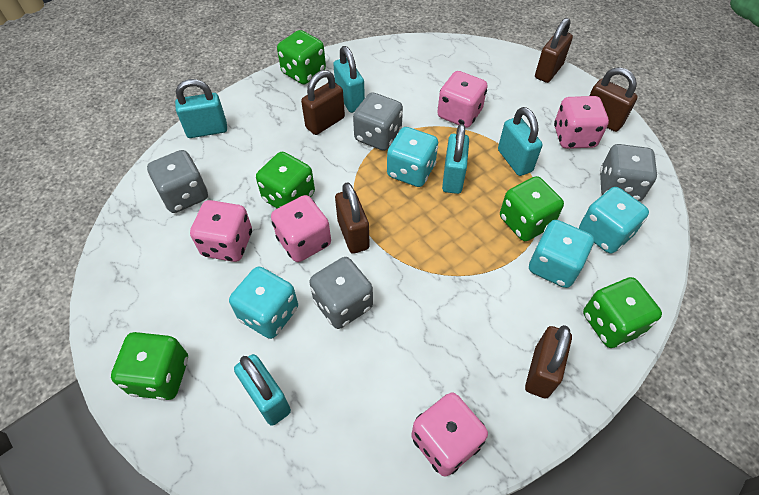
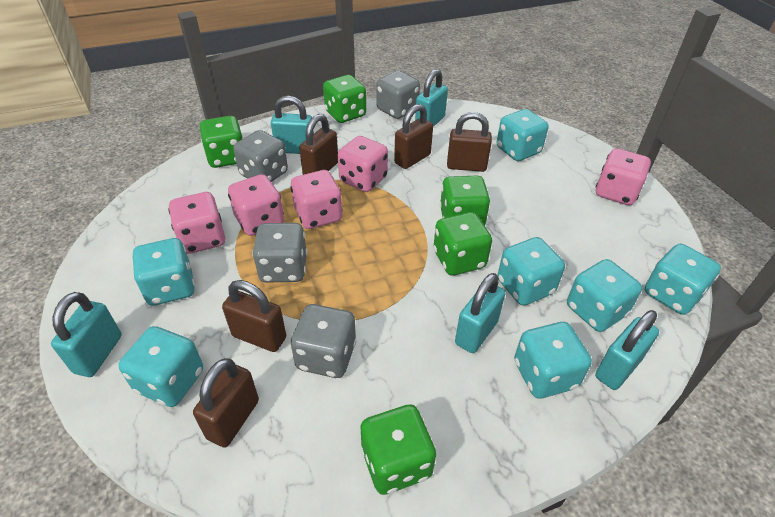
turquoise dice: [229,267,298,339] [387,127,438,187] [529,220,594,288] [579,187,649,254] = 4 -> [118,326,203,407] [132,238,195,306] [497,109,548,161] [497,237,565,306] [514,322,592,398] [567,259,642,332] [645,244,721,315] = 7

